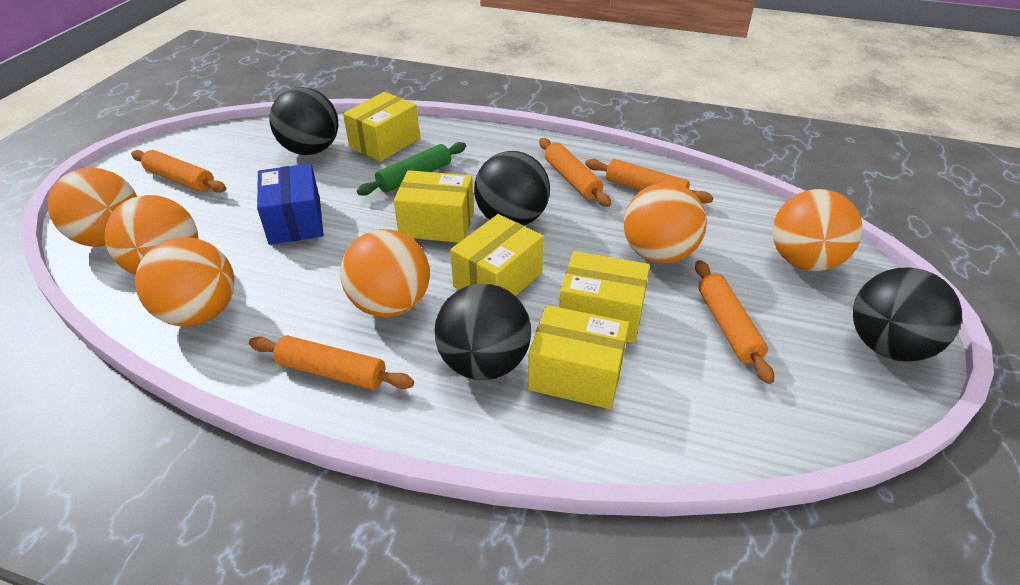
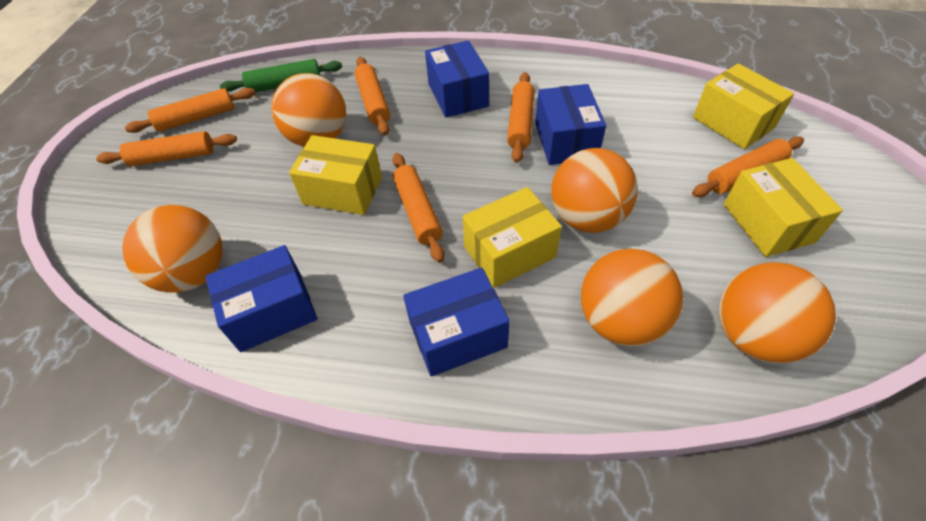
black ball: [269,87,338,155] [434,284,531,380] [474,151,550,226] [853,268,962,362] = 4 -> none = 0
blue box: [257,163,323,245] = 1 -> [205,245,317,352] [403,268,510,377] [425,40,489,118] [535,84,606,165] = 4
orange ball: [48,168,137,247] [104,195,198,275] [135,237,234,326] [340,229,430,317] [624,182,707,264] [773,189,863,271] = 6 -> [122,205,222,293] [271,73,346,147] [551,148,638,233] [581,249,683,346] [719,262,836,364] = 5
orange rolling pin: [131,150,226,193] [249,335,414,390] [539,138,611,207] [585,159,713,203] [695,260,774,384] = 5 -> [96,131,237,166] [125,88,256,133] [355,57,390,135] [393,153,445,263] [507,72,534,163] [692,136,804,197] = 6
yellow box: [343,92,420,162] [394,170,474,243] [450,214,544,296] [528,305,629,409] [559,251,650,343] = 5 -> [289,135,382,215] [463,187,562,288] [693,63,794,149] [724,158,843,257] = 4

